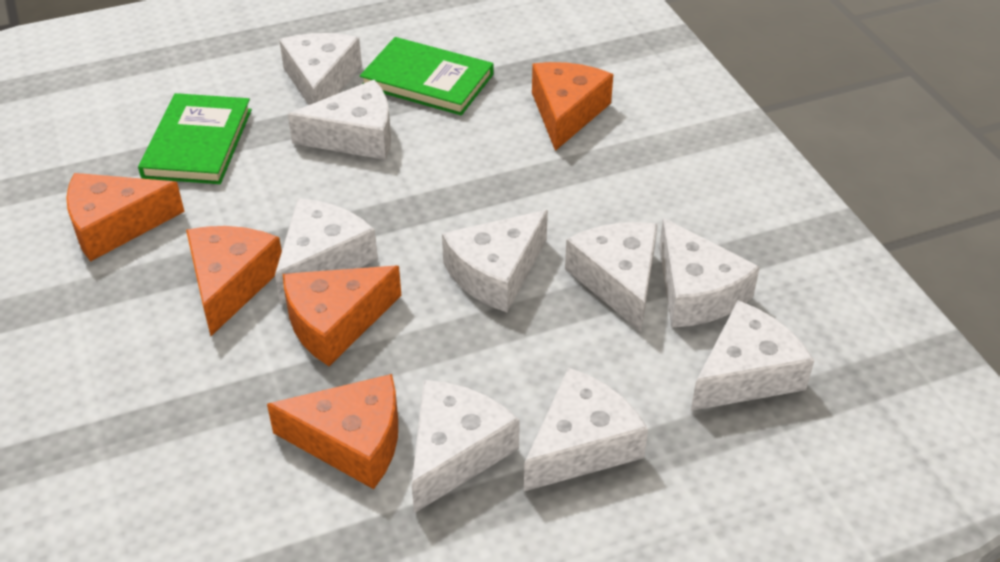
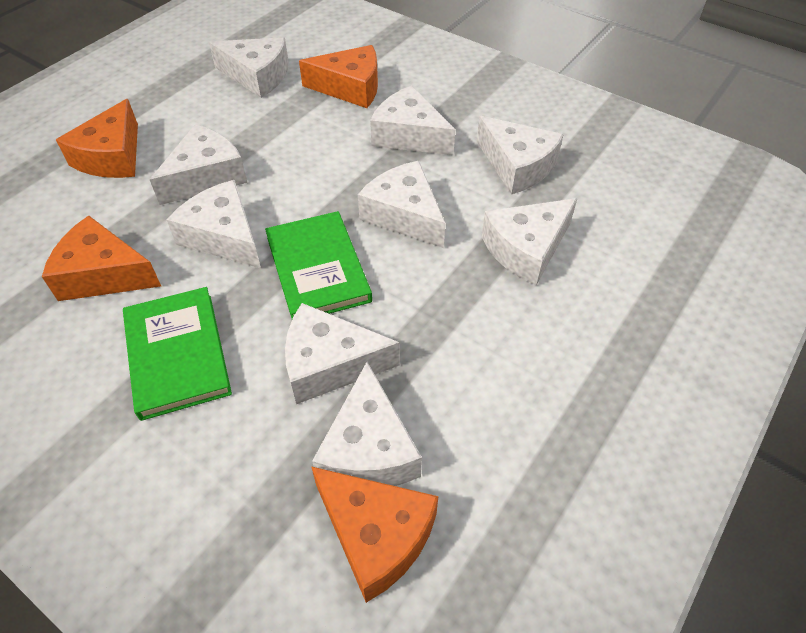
orange cheese: [66,173,185,262] [186,226,282,336] [267,374,398,489] [283,266,401,366] [532,62,613,151] = 5 -> [42,216,161,301] [56,99,138,178] [299,45,378,108] [311,466,438,603] = 4

